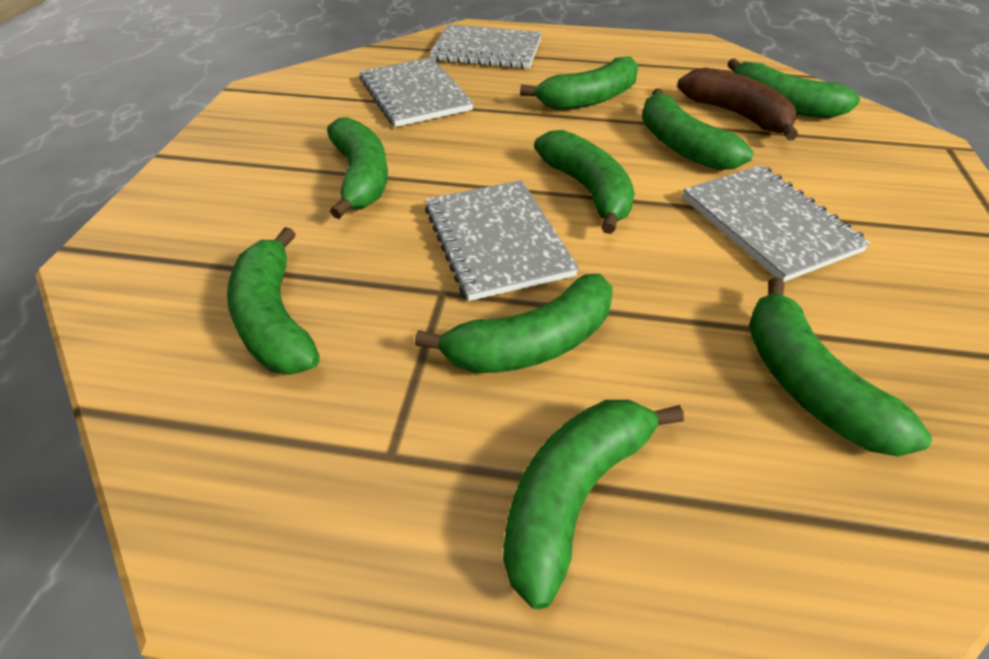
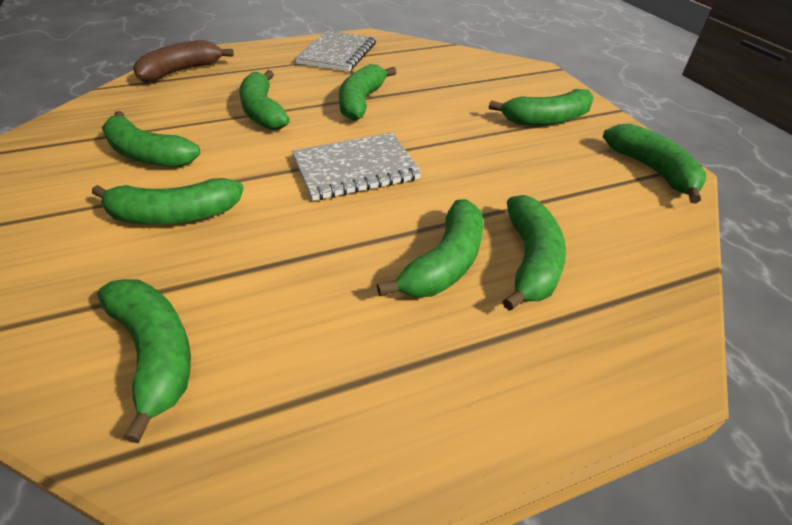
grey notebook: [360,57,474,127] [425,180,579,301] [430,24,542,69] [682,165,871,282] = 4 -> [292,133,422,201] [295,31,376,72] = 2

